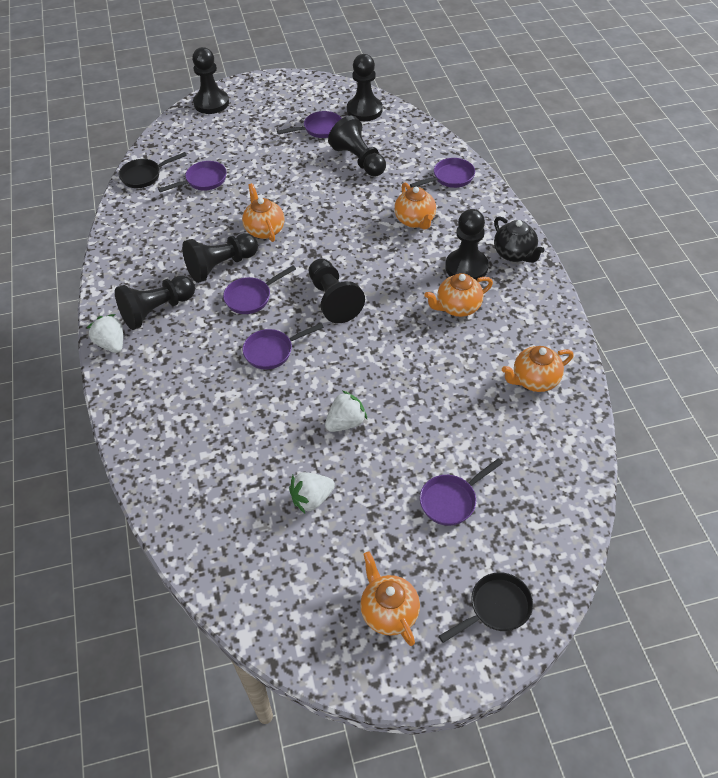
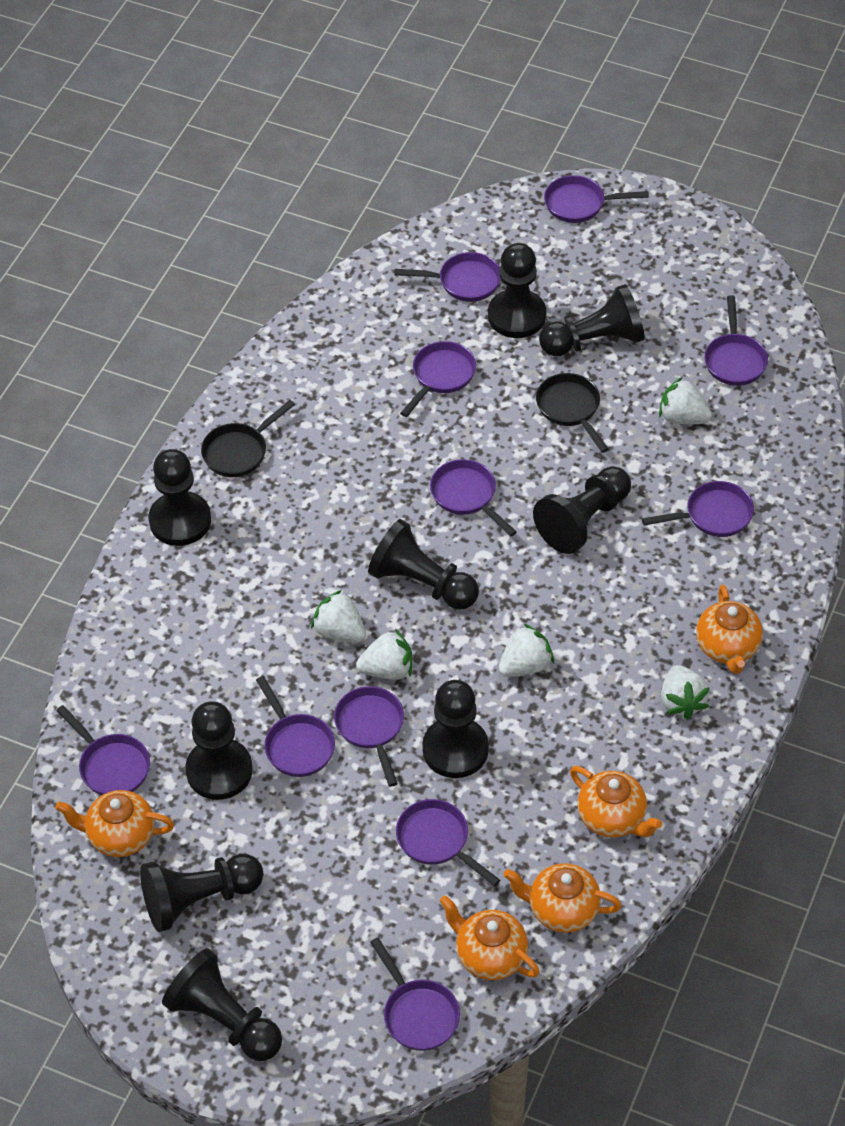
black pawn: [115,276,195,330] [182,233,258,283] [192,47,229,114] [309,258,365,323] [328,116,386,176] [347,54,382,121] [445,209,489,280] = 7 -> [140,854,263,932] [149,449,211,546] [162,948,282,1061] [185,701,253,800] [368,519,479,610] [422,680,489,778] [488,243,546,338] [533,466,631,554] [539,284,645,356] = 9
black teapot: [494,216,545,263] = 1 -> none = 0
purple pan: [158,161,227,192] [223,265,296,314] [243,323,324,370] [277,111,342,138] [410,158,475,188] [420,458,503,526] = 6 -> [56,705,150,795] [256,676,335,777] [334,686,404,787] [370,938,460,1051] [394,252,501,302] [396,799,500,886] [400,341,476,417] [430,459,517,537] [544,175,649,223] [642,481,754,537] [704,295,768,386] = 11
white strawberry: [87,314,123,353] [289,472,335,513] [325,391,367,432] = 3 -> [311,590,366,643] [356,629,412,680] [498,623,554,677] [659,377,712,424] [661,665,710,720] = 5

